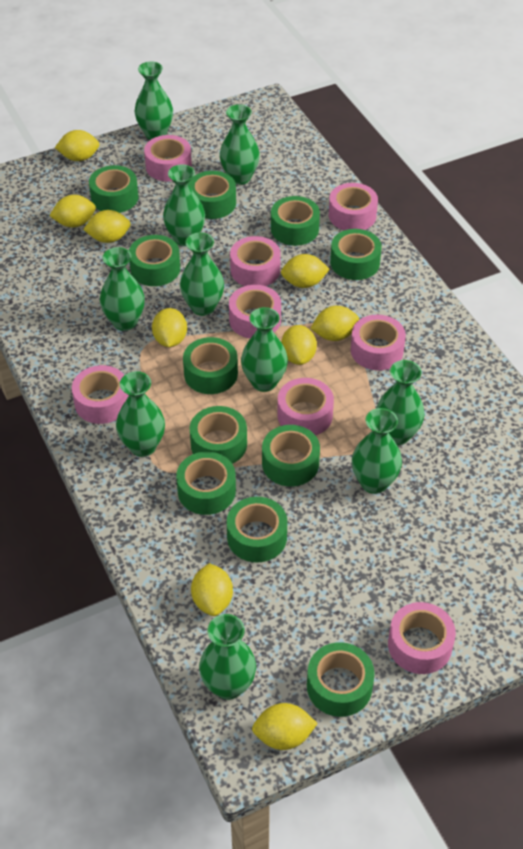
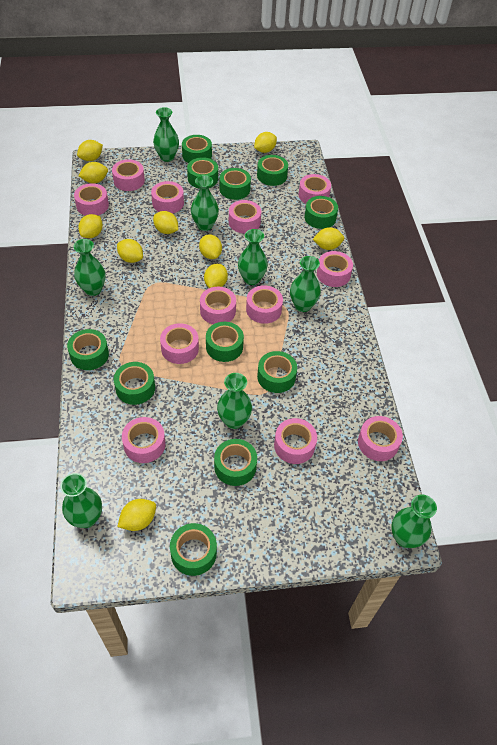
green vase: [100,247,145,331] [116,371,165,457] [134,61,173,140] [163,164,205,246] [180,232,224,316] [199,614,256,700] [220,104,260,185] [241,307,288,392] [352,408,402,494] [376,360,425,445] = 10 -> [60,473,102,528] [74,239,106,296] [153,107,179,162] [191,175,219,231] [217,373,252,429] [238,229,268,285] [290,256,321,312] [391,495,437,548] = 8
pink tape: [72,365,129,424] [144,135,192,181] [229,285,281,338] [230,236,281,286] [277,378,334,435] [329,183,378,230] [351,315,406,370] [388,602,456,674] = 8 -> [74,183,109,216] [112,159,145,191] [122,417,166,463] [151,181,184,213] [160,323,199,364] [200,287,236,324] [229,200,261,234] [246,285,283,324] [274,418,317,464] [299,174,331,204] [317,251,353,287] [358,416,403,461] = 12
yellow lemon: [49,195,96,227] [55,130,99,161] [83,210,131,243] [152,308,187,347] [191,563,233,616] [252,703,318,750] [281,254,330,288] [281,325,317,365] [310,306,359,341] = 9 -> [77,140,103,161] [78,214,103,238] [79,162,108,184] [117,239,143,263] [117,499,156,531] [153,211,178,234] [199,234,222,259] [204,264,228,288] [254,132,277,153] [313,227,344,250] = 10

